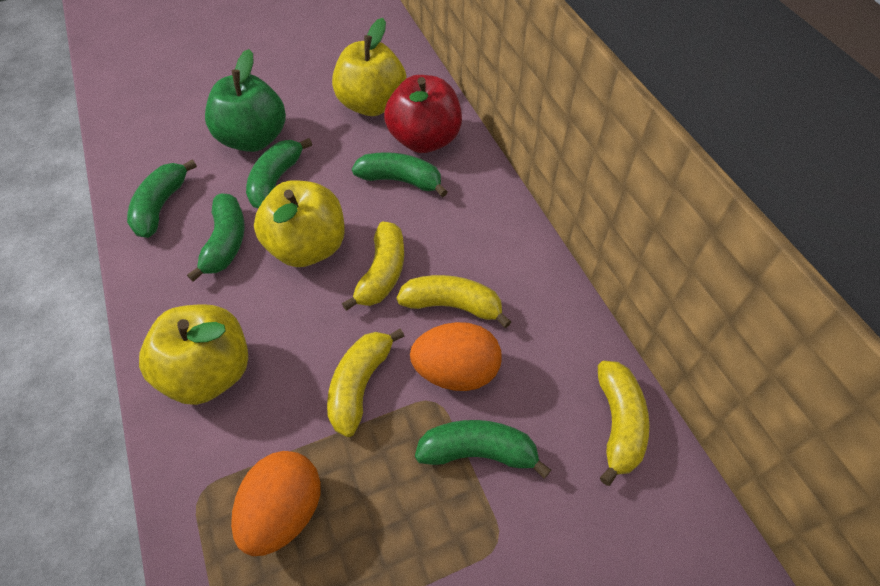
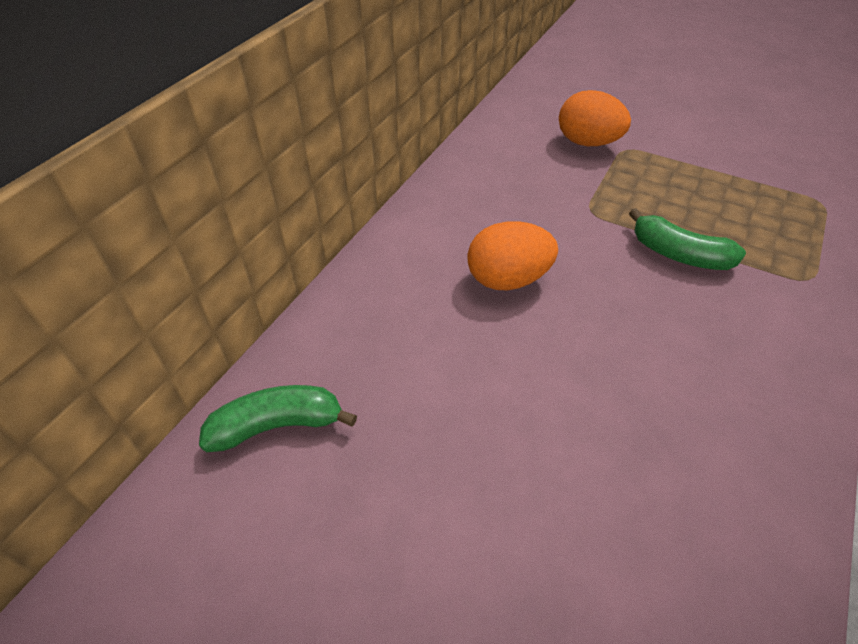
green apple: [205,49,286,152] = 1 -> none = 0
green banana: [127,159,197,238] [187,193,245,282] [246,138,312,208] [352,152,448,197] [415,420,551,479] = 5 -> [199,385,357,452] [629,208,746,270] = 2
red apple: [384,75,462,153] = 1 -> none = 0
yellow apple: [139,304,248,405] [254,180,345,267] [332,18,407,116] = 3 -> none = 0
yellow banana: [327,328,405,437] [342,222,404,311] [397,275,511,328] [598,361,649,486] = 4 -> none = 0

